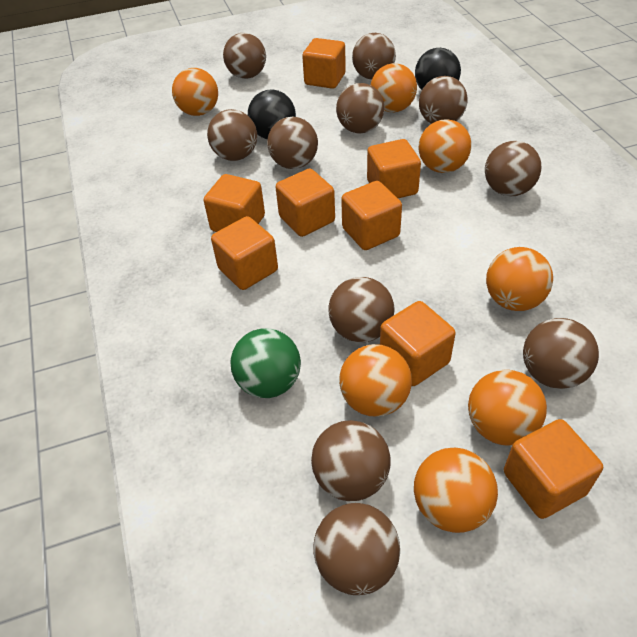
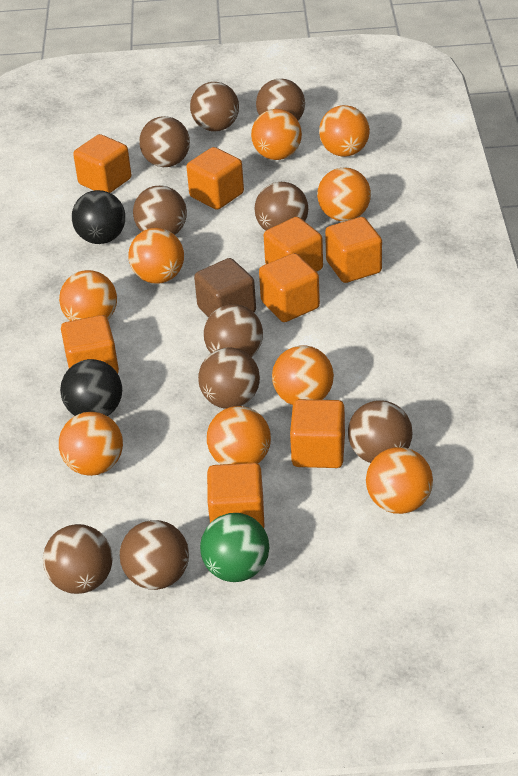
brown ball: [207,109,257,161] [223,33,266,79] [267,117,318,169] [311,420,391,501] [313,503,400,595] [328,277,394,342] [336,83,384,133] [352,33,396,80] [419,76,468,124] [485,141,541,196] [523,318,599,389] = 11 -> [43,524,112,594] [120,520,189,590] [133,185,187,235] [139,116,190,167] [190,82,239,131] [198,347,260,409] [204,304,263,357] [254,182,308,231] [256,79,305,120] [348,400,413,463] = 10
brown cube: none = 0 -> [194,258,256,317] = 1
orange ball: [172,68,218,116] [339,344,412,417] [371,63,417,112] [414,448,498,533] [419,119,471,173] [468,370,547,446] [486,247,553,311] = 7 -> [59,270,117,321] [59,412,123,476] [129,228,184,284] [207,406,271,465] [251,109,302,160] [272,345,334,405] [317,167,371,221] [319,105,370,157] [366,447,433,514] = 9

